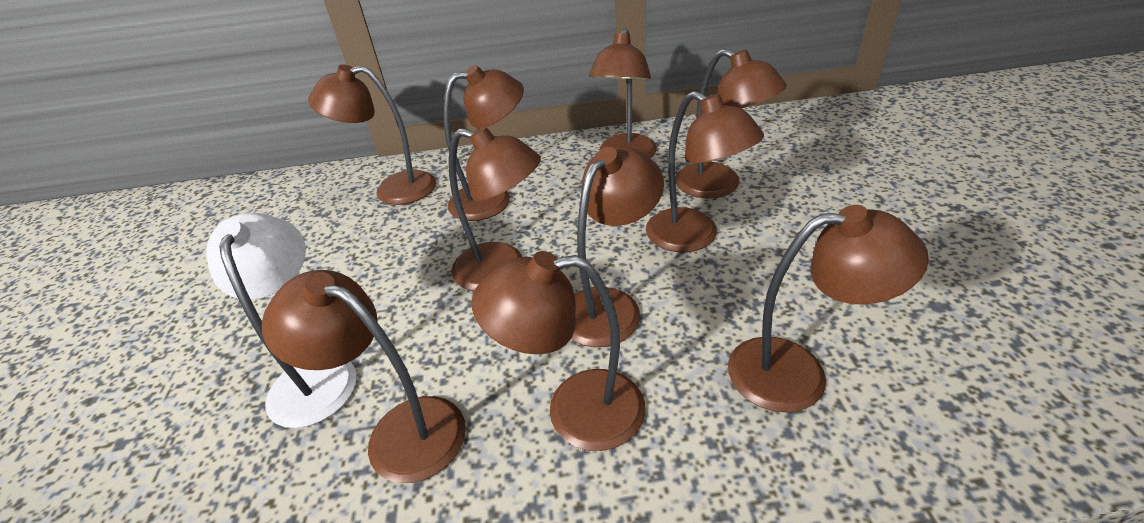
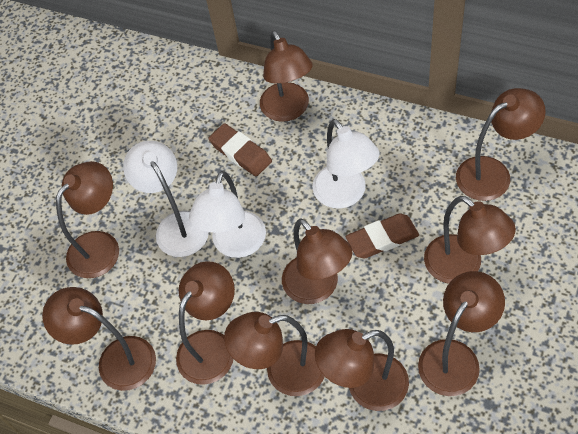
brown eraser: none = 0 -> [209,123,272,176] [346,213,419,259] = 2
white lamp: [206,213,357,428] = 1 -> [123,141,209,257] [189,171,266,258] [312,119,379,209] = 3

